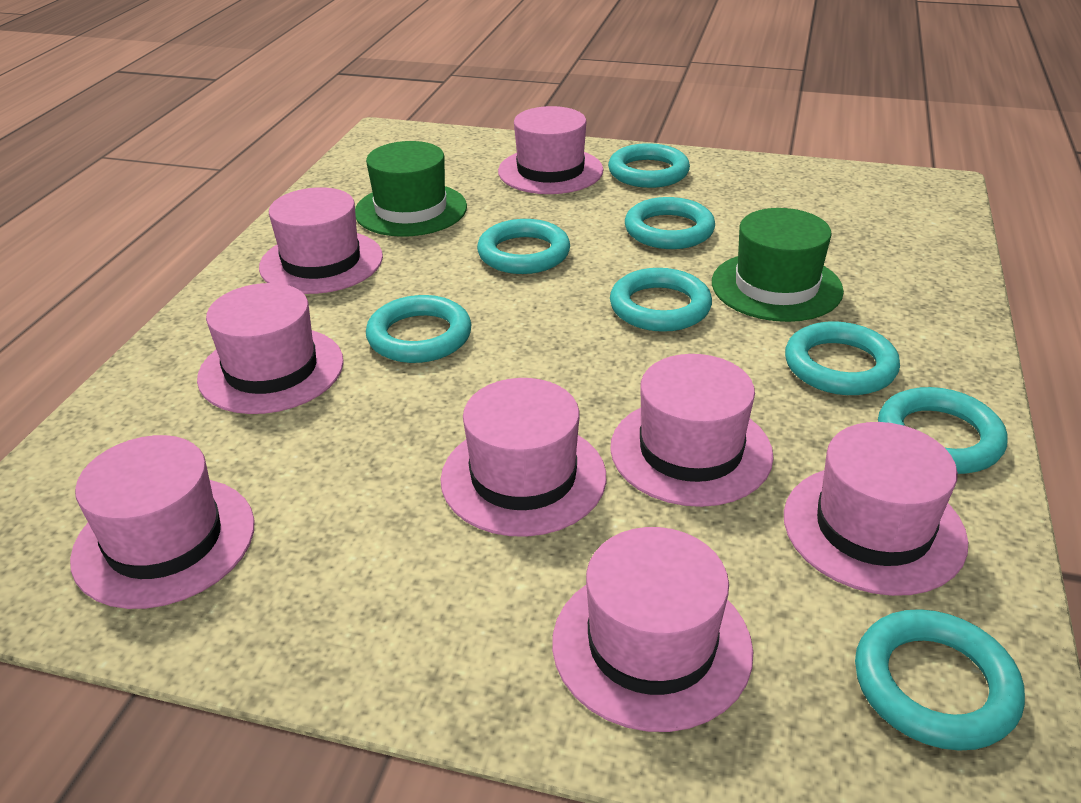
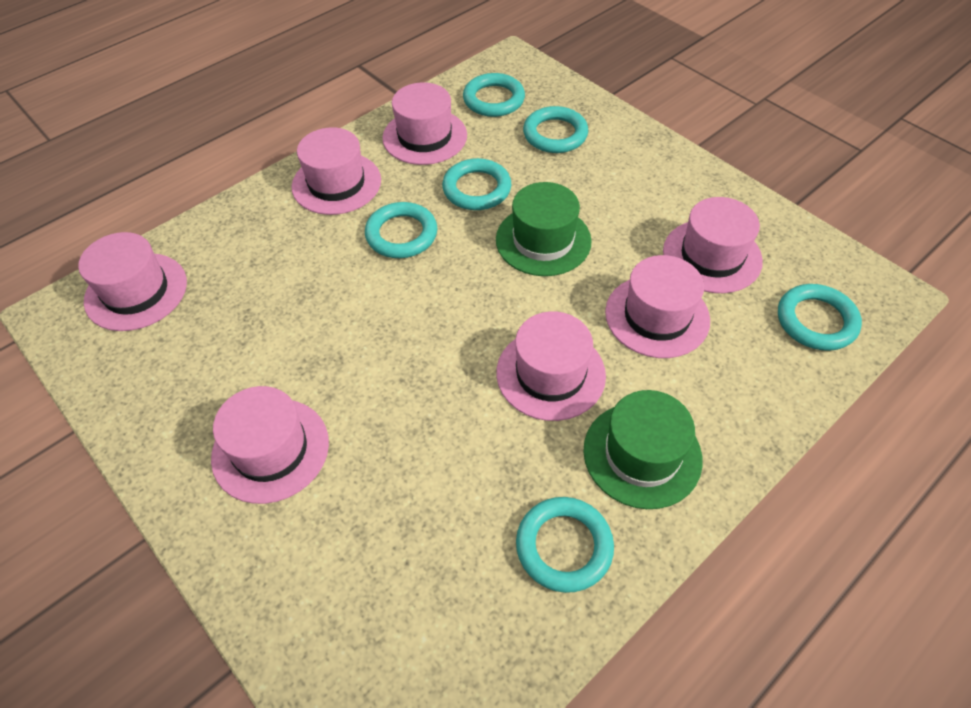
pink hat: [70,435,255,609] [197,283,344,414] [259,187,383,294] [440,378,606,537] [498,106,603,194] [552,527,753,732] [610,354,774,507] [784,422,968,596] = 8 -> [78,232,187,331] [211,386,329,504] [292,127,381,215] [382,82,467,165] [496,311,606,421] [605,255,710,358] [663,197,763,293] = 7
turquoise ring: [366,295,472,363] [477,219,570,274] [608,143,690,188] [610,268,712,332] [625,197,715,249] [785,322,900,395] [855,609,1025,751] [878,387,1007,474] = 8 -> [365,202,437,258] [442,158,511,210] [463,73,525,117] [516,497,614,593] [523,106,588,153] [778,284,862,351] = 6

